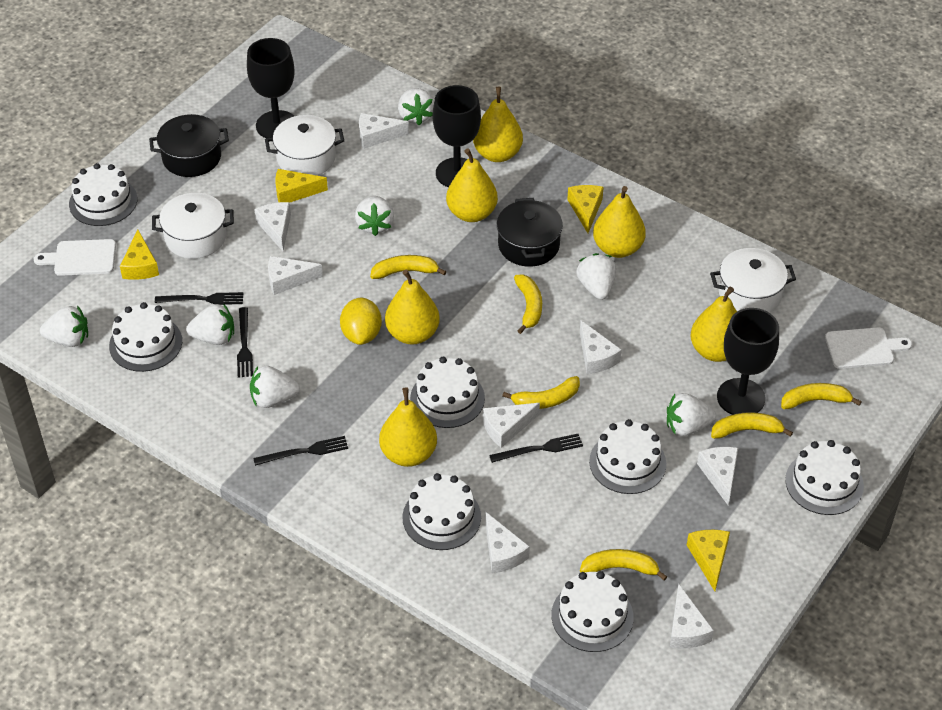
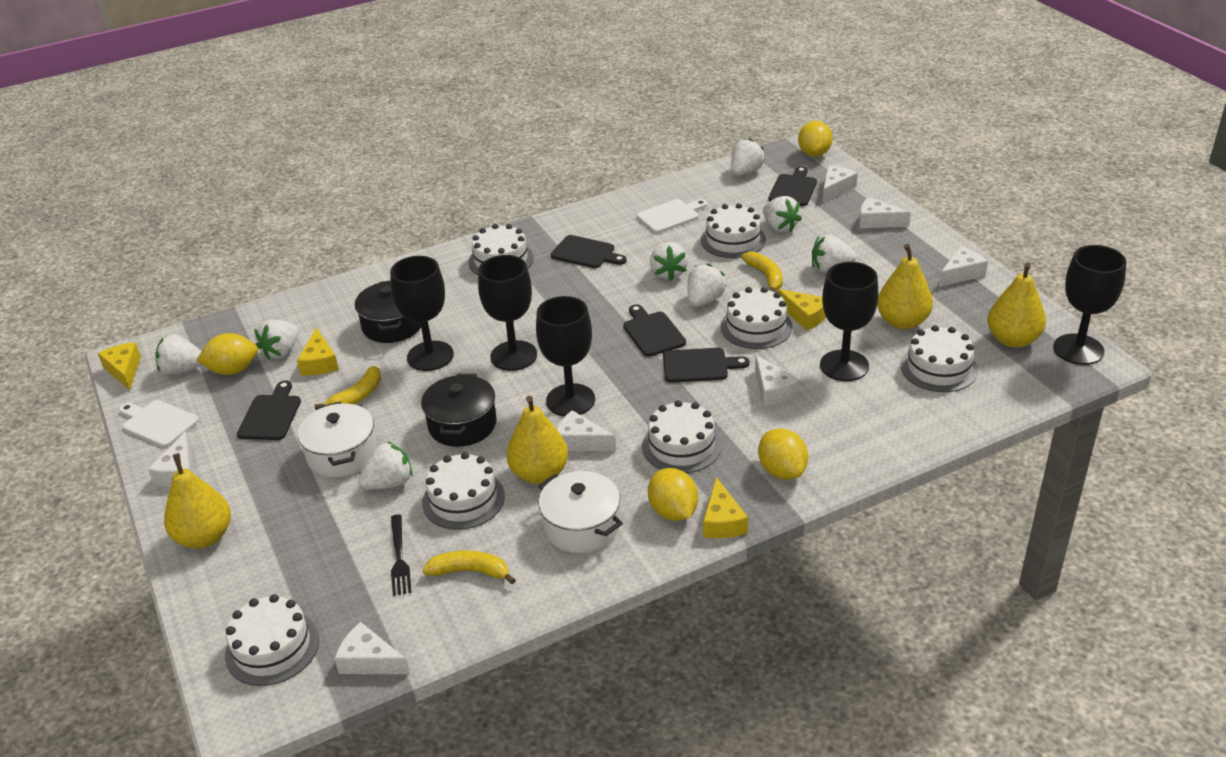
black cutting board: none = 0 -> [237,380,301,440] [551,235,627,268] [623,304,686,357] [663,348,749,383] [769,166,817,206] = 5
black fork: [155,292,243,305] [237,307,253,377] [253,436,348,466] [489,434,583,463] = 4 -> [391,514,411,596] = 1
black goblet: [247,38,294,138] [433,85,481,187] [717,308,779,415] = 3 -> [390,256,454,371] [478,255,537,371] [536,296,595,417] [820,262,878,381] [1053,245,1126,365] = 5
white cheese: [254,202,291,251] [268,256,323,295] [359,113,409,149] [483,403,540,448] [485,512,530,573] [580,320,622,374] [670,584,714,649] [697,447,738,505] = 8 -> [148,431,194,487] [334,622,410,674] [557,410,616,451] [755,355,800,406] [823,165,858,203] [859,197,911,228] [939,246,988,287] = 7
white pot: [152,193,234,259] [265,115,344,176] [710,248,796,313] = 3 -> [298,402,377,477] [538,471,623,553] = 2
white strawberry: [40,305,88,347] [186,303,234,345] [250,366,300,408] [355,196,394,236] [398,88,434,125] [576,253,616,300] [667,393,716,436] = 7 -> [156,334,202,375] [254,319,299,360] [359,441,413,490] [650,242,688,281] [688,264,726,307] [731,139,765,176] [763,196,802,233] [812,234,856,273] = 8
yellow banana: [370,255,446,279] [502,376,580,409] [514,275,542,334] [580,549,667,581] [711,412,793,439] [781,383,862,409] = 6 -> [314,366,381,410] [423,551,516,584] [741,252,783,292] = 3
yellow lemon: [340,297,382,345] = 1 -> [197,333,258,375] [648,468,698,521] [758,428,808,480] [798,121,833,157] = 4
yellow pear: [379,387,437,467] [385,270,440,345] [446,148,498,222] [473,87,523,162] [593,186,646,258] [691,286,737,362] = 6 -> [164,453,231,549] [506,396,568,484] [877,244,933,329] [987,263,1046,348] = 4

